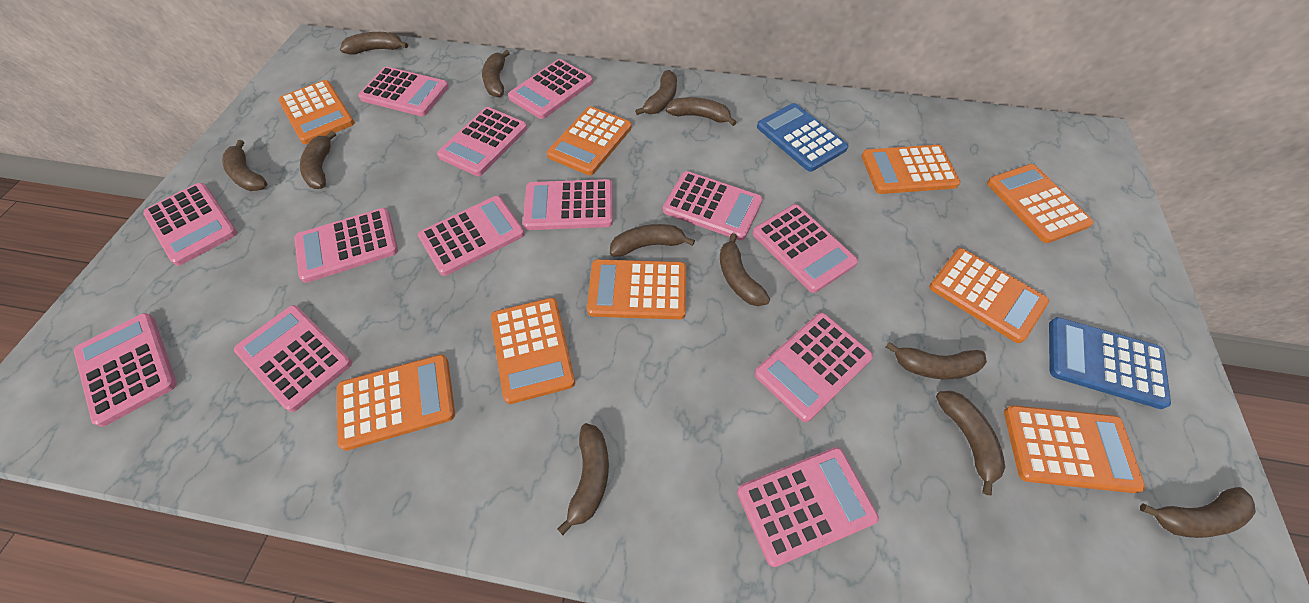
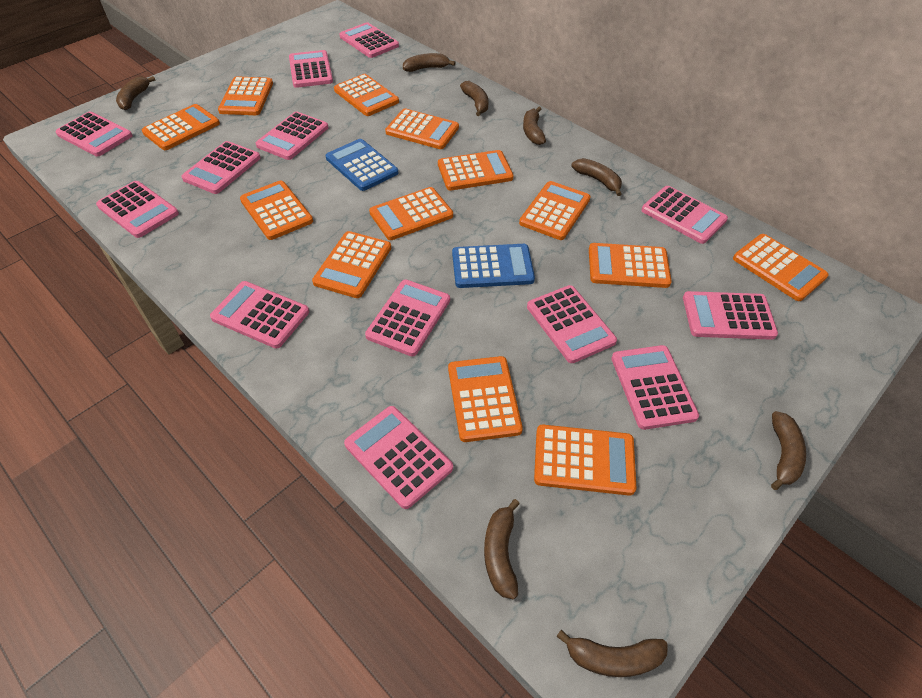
brown banana: [222,140,267,191] [300,131,336,189] [340,32,408,55] [482,50,510,97] [557,423,609,535] [610,224,695,257] [635,70,677,115] [665,97,737,126] [720,233,770,306] [886,342,987,379] [936,391,1005,495] [1140,487,1256,538] = 12 -> [116,76,156,110] [403,53,456,72] [460,81,489,116] [484,499,520,600] [523,107,546,145] [556,630,668,677] [571,158,622,196] [771,411,806,490] = 8
orange calculator: [279,80,355,144] [337,354,455,451] [491,298,575,404] [547,106,632,175] [587,259,686,319] [862,145,960,194] [929,248,1049,343] [987,164,1094,243] [1004,405,1145,493] = 9 -> [142,104,220,150] [218,76,273,115] [240,180,313,240] [312,231,391,298] [334,74,399,116] [369,187,453,240] [385,109,459,149] [438,150,514,191] [448,356,523,442] [519,181,591,240] [534,425,636,496] [589,243,672,288] [733,234,829,301] = 13

